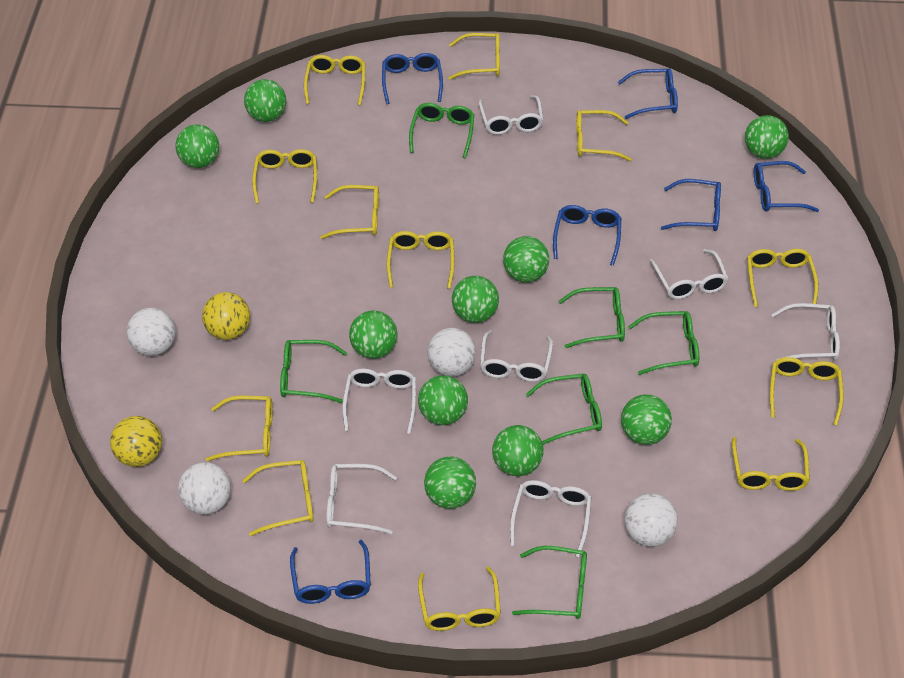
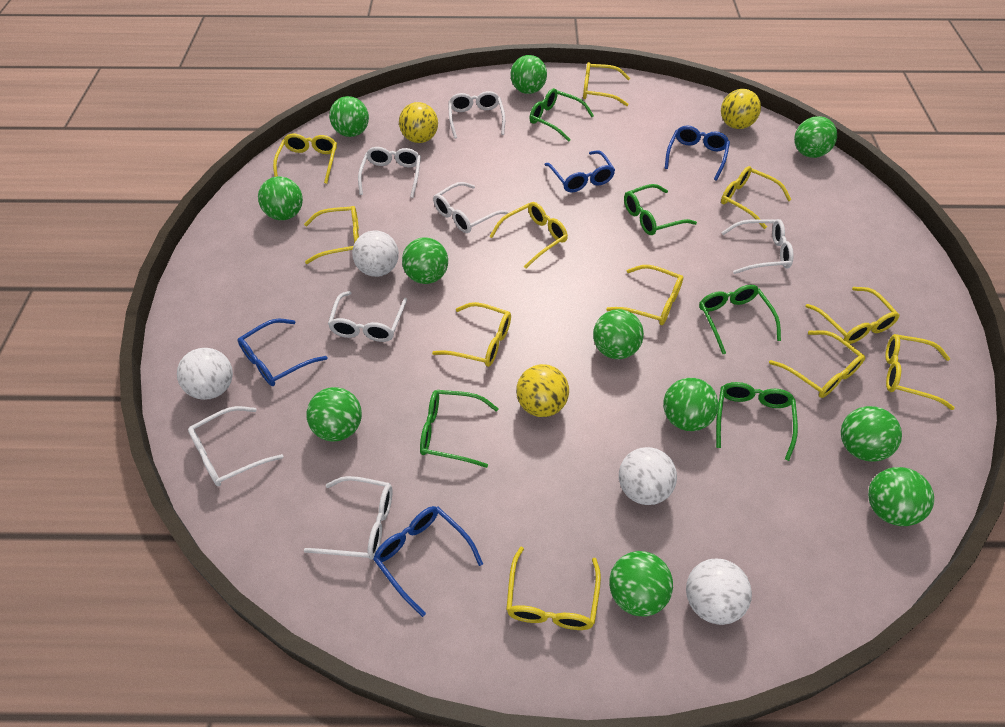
blue glasses: [290,540,371,604] [382,53,443,104] [553,205,621,266] [618,68,678,119] [661,179,721,231] [754,161,819,212] = 6 -> [238,319,327,386] [373,506,483,617] [544,150,615,193] [665,126,730,180] = 4
green ball: [176,124,219,168] [244,79,286,122] [349,311,397,359] [418,375,468,425] [424,457,476,509] [452,276,499,323] [492,425,544,476] [503,236,549,283] [621,394,672,445] [745,115,789,159] = 10 -> [258,177,303,220] [306,387,362,441] [329,96,369,137] [402,237,448,284] [510,55,547,94] [593,309,644,359] [609,551,673,617] [663,378,719,431] [794,116,837,158] [841,406,902,462] [868,467,934,526] = 11
green glasses: [280,340,347,403] [409,103,475,158] [512,546,587,619] [526,373,602,445] [559,287,625,348] [628,311,699,375] = 6 -> [420,390,499,468] [530,88,594,142] [624,184,697,235] [699,285,781,354] [716,382,798,461] = 5
yellow ball: [110,416,162,467] [202,292,250,340] = 2 -> [399,102,438,143] [516,364,569,417] [721,89,761,129] = 3
yellow glasses: [206,396,273,461] [242,460,314,536] [252,149,317,204] [304,55,365,105] [321,185,379,239] [387,231,455,289] [418,566,501,631] [448,33,500,80] [576,110,632,161] [732,437,810,491] [747,249,818,307] [770,357,844,426] = 12 -> [273,133,337,184] [304,206,359,264] [432,302,511,367] [489,202,568,269] [506,547,601,630] [583,62,630,106] [606,265,683,325] [721,166,792,229] [769,330,865,398] [806,287,900,344] [885,334,955,410] = 11

